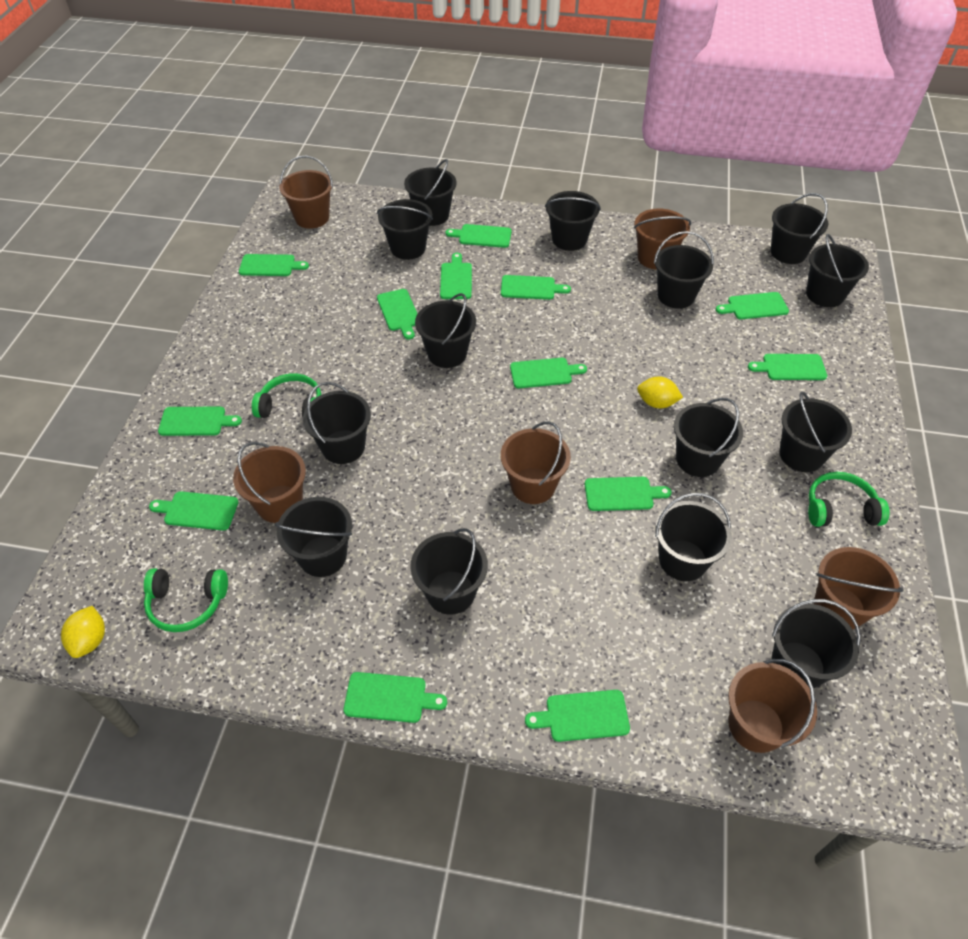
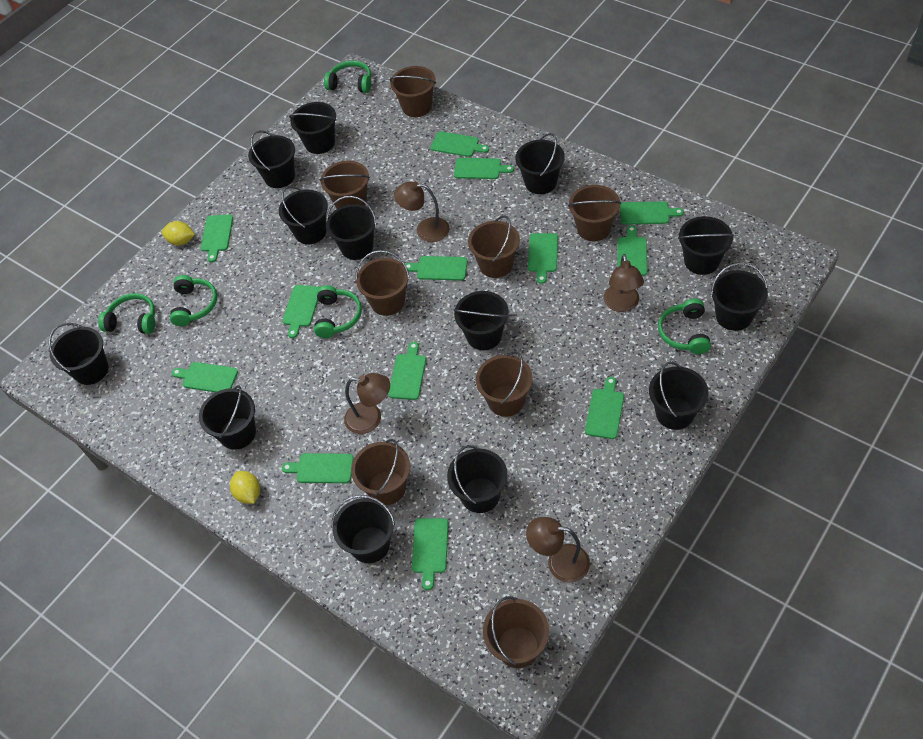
black bucket: [275,497,352,577] [303,382,371,464] [377,199,433,260] [404,159,457,226] [410,528,488,615] [415,293,476,368] [545,191,601,251] [654,231,714,309] [655,493,732,581] [674,398,743,477] [771,193,828,264] [772,599,861,688] [779,392,852,472] [806,234,869,307] = 14 -> [49,323,109,385] [199,385,256,450] [248,130,295,188] [279,186,328,245] [289,102,337,154] [326,196,376,260] [332,495,395,563] [447,445,508,513] [453,291,509,350] [515,133,565,194] [649,362,708,430] [678,216,734,275] [711,263,768,331] = 13
brown bucket: [233,442,306,523] [279,156,333,229] [501,421,571,504] [634,208,691,270] [728,659,817,753] [814,547,904,630] = 6 -> [320,161,370,209] [351,439,410,505] [356,250,410,316] [389,66,436,117] [468,215,520,278] [476,351,533,417] [483,596,549,668] [568,185,621,241] = 8
brown lamp: none = 0 -> [344,373,390,434] [394,182,449,242] [526,517,590,583] [604,254,644,312] = 4
green headphones: [144,568,228,632] [252,374,321,418] [808,472,889,527] = 3 -> [98,293,155,334] [170,275,217,326] [314,285,362,338] [324,60,371,93] [658,299,711,354] = 5

